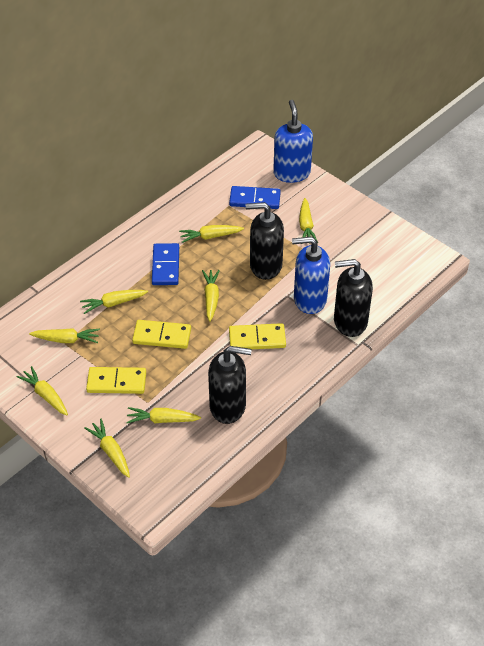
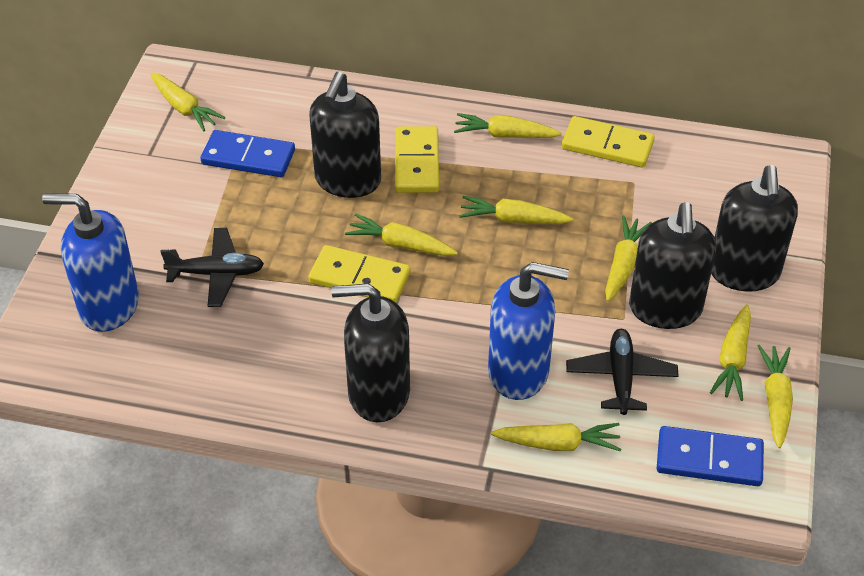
black plane: none = 0 -> [160,228,264,307] [566,329,678,415] = 2
black soap dispenser: [208,346,252,424] [246,202,284,280] [334,259,373,337] = 3 -> [309,72,381,198] [331,283,410,422] [629,202,716,329] [711,165,798,292] = 4

